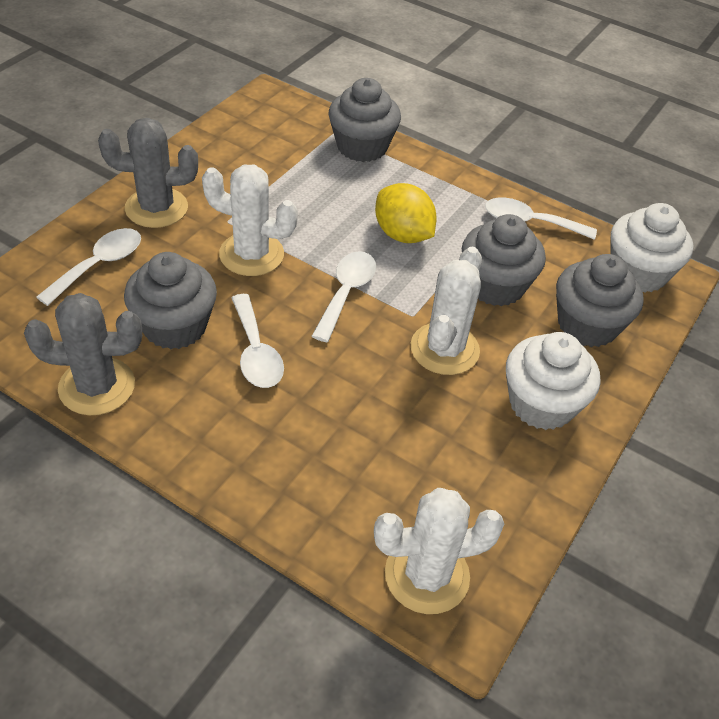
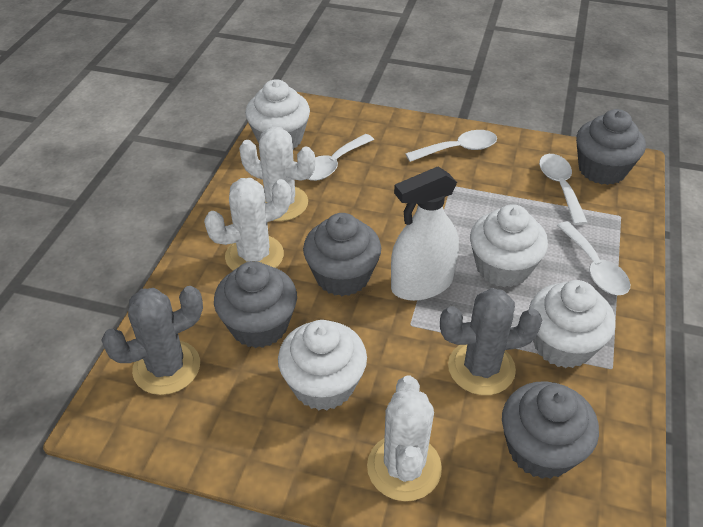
white cupcake: [506,332,600,430] [610,203,693,293] = 2 -> [245,79,310,149] [278,320,367,411] [470,204,548,287] [529,280,616,368] = 4
white spray bottle: none = 0 -> [391,167,459,301] = 1
yellow lemon: [375,183,437,243] = 1 -> none = 0

